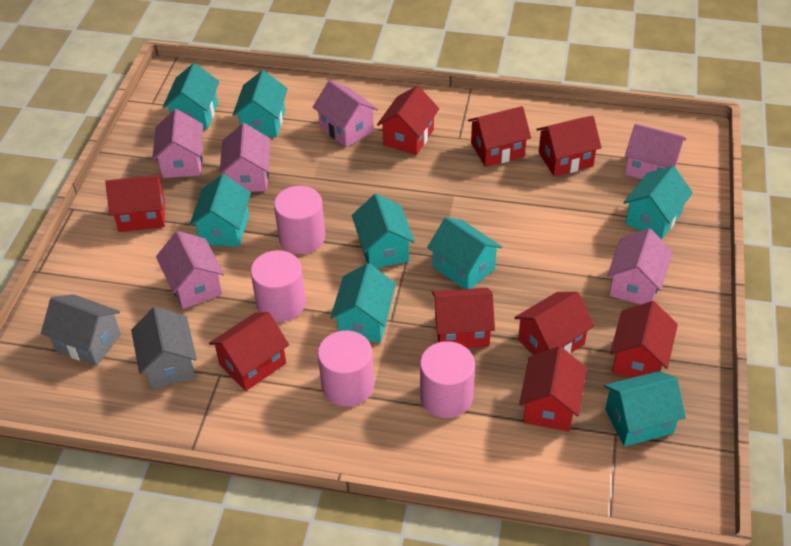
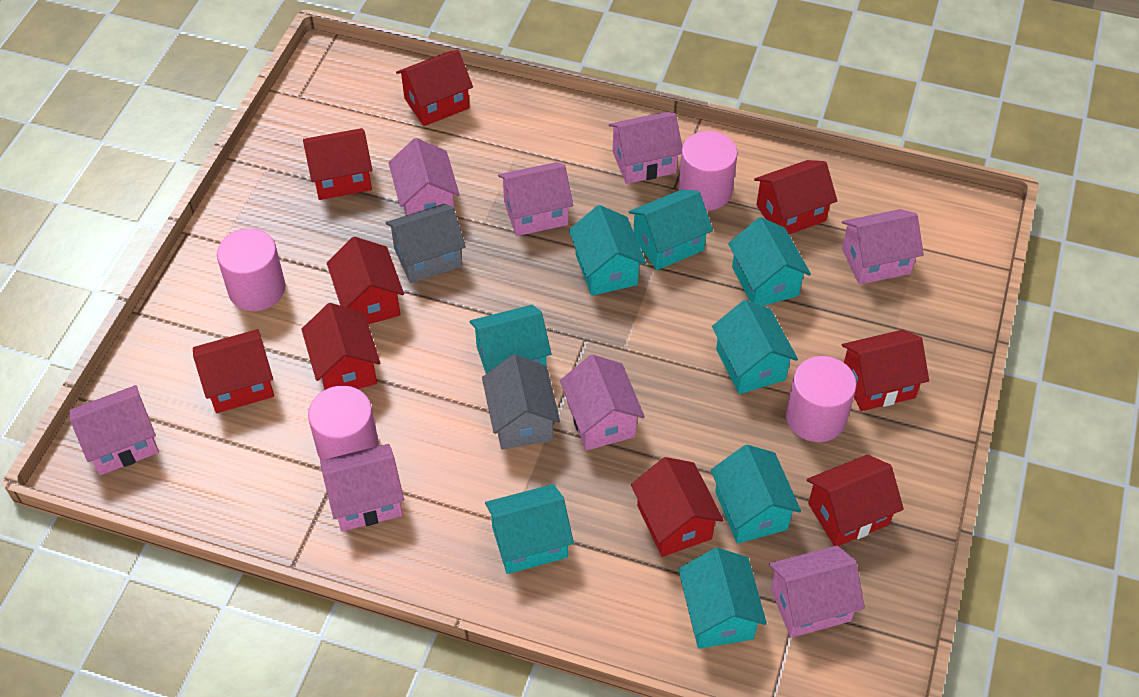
pink house: [152,109,203,178] [156,231,224,309] [219,123,270,192] [313,80,378,147] [607,228,673,305] [625,124,686,179] = 6 -> [69,385,159,475] [320,444,404,531] [388,138,460,215] [498,162,573,236] [560,354,645,451] [609,112,682,184] [769,546,865,638] [842,209,924,285] = 8

